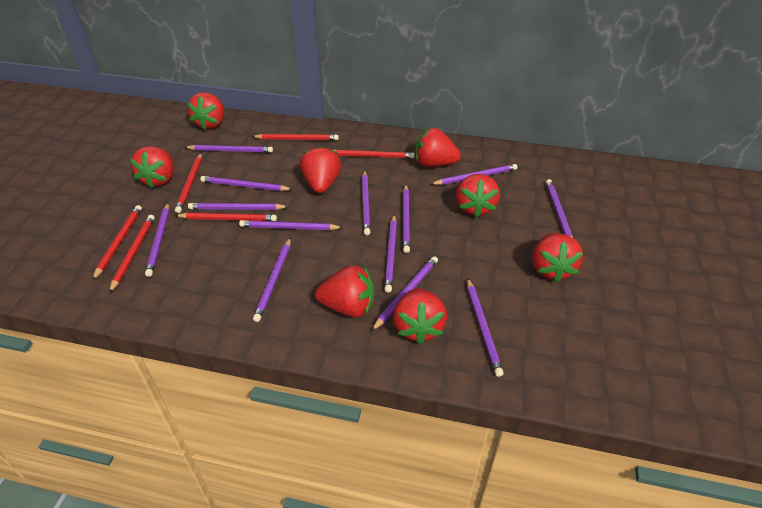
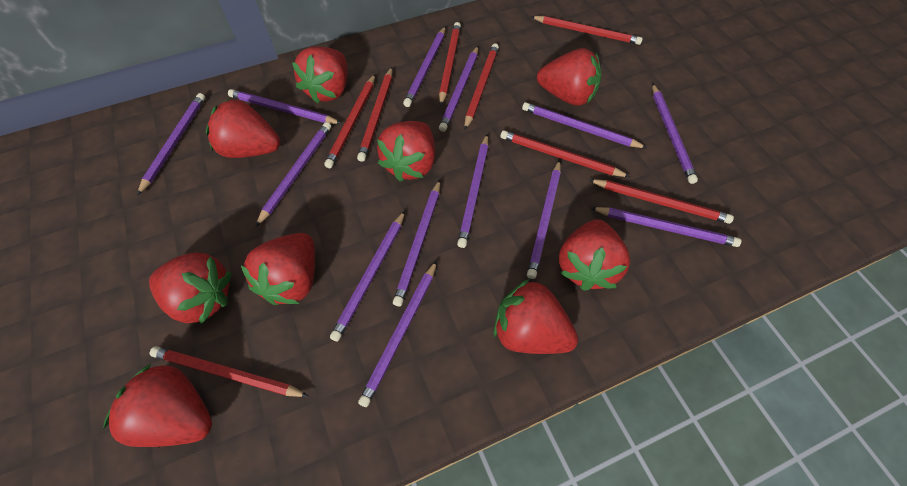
red pencil: [92,205,142,281] [109,215,154,293] [175,153,202,213] [175,213,277,221] [252,134,339,140] [333,150,415,158] = 6 -> [150,346,309,397] [324,74,375,168] [357,67,392,162] [439,22,461,106] [464,43,499,130] [500,130,630,177] [531,16,643,45] [589,179,734,224] = 8
red strawberry: [130,146,173,188] [187,92,224,130] [300,146,341,193] [315,266,374,317] [393,288,447,344] [415,128,461,167] [456,174,500,218] [533,233,583,282] = 8 -> [103,364,212,447] [149,252,232,324] [206,98,280,158] [241,233,315,305] [292,46,348,104] [377,121,435,182] [493,279,578,354] [537,48,601,106] [559,219,630,291] = 9

